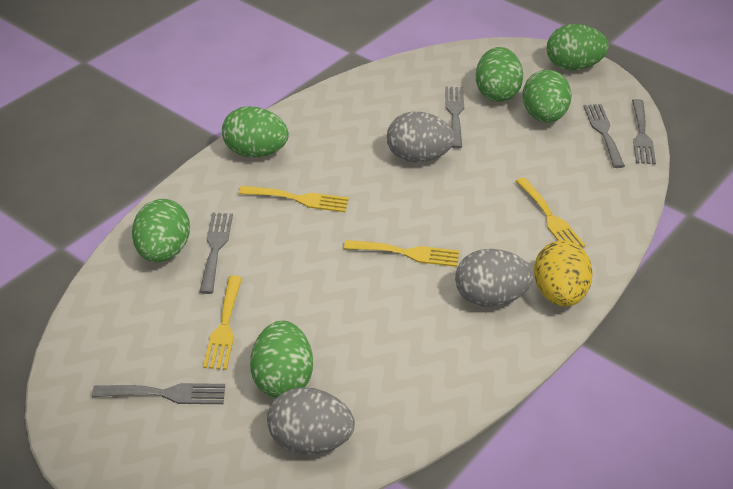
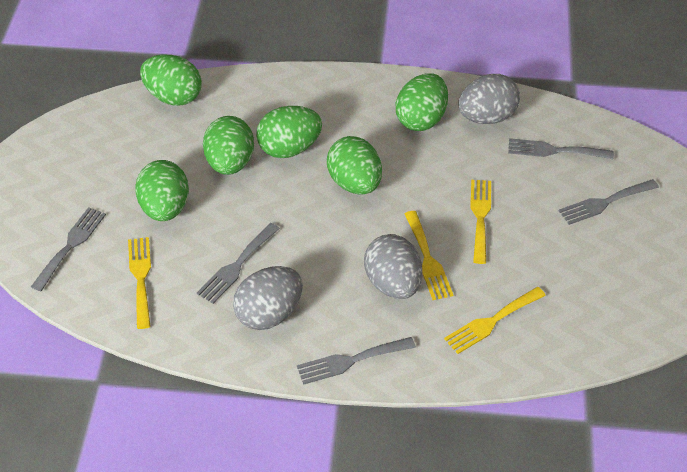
yellow egg: [534,240,593,307] = 1 -> none = 0

